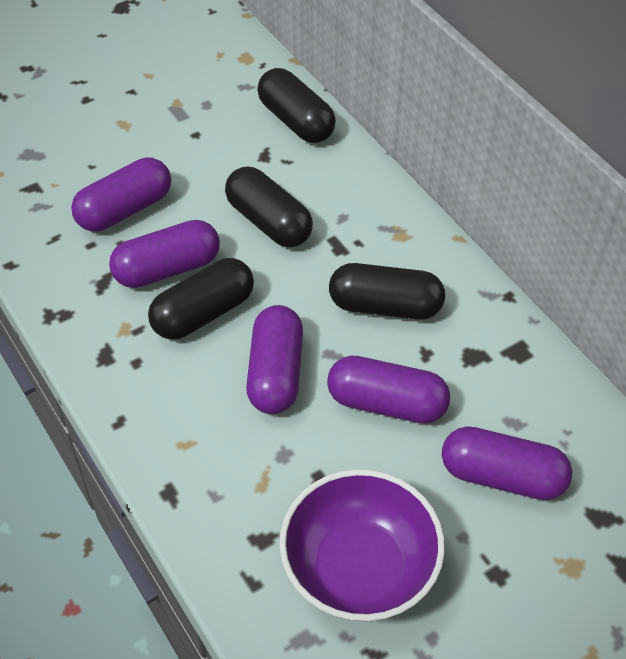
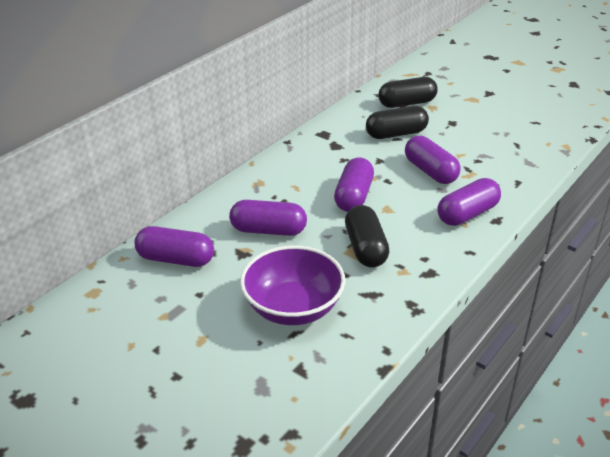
black capsule: [148,258,254,340] [225,167,313,247] [257,68,336,143] [329,263,445,320] = 4 -> [345,205,390,267] [366,106,429,139] [378,77,438,108] = 3

